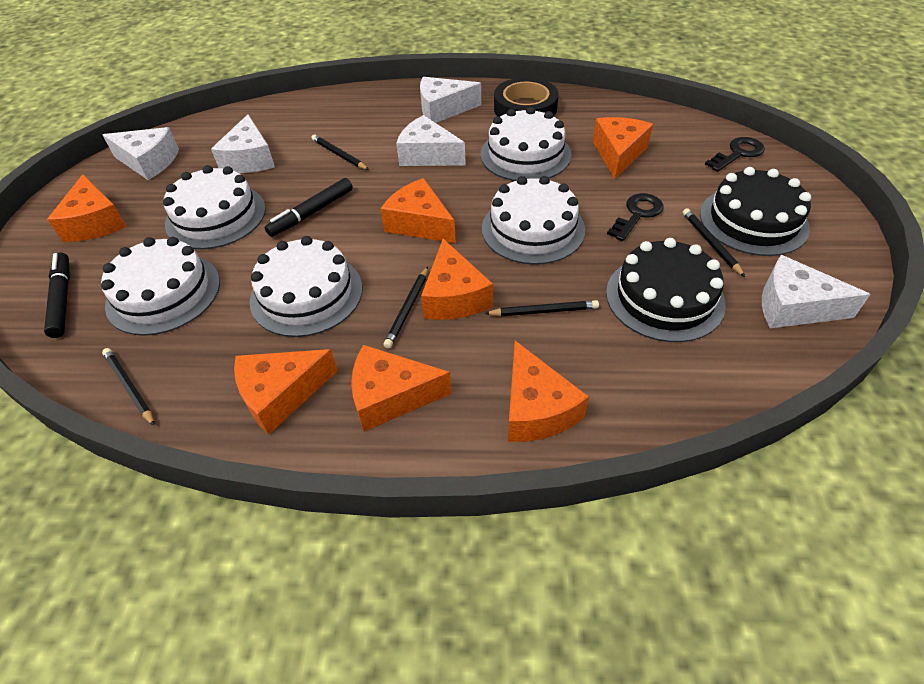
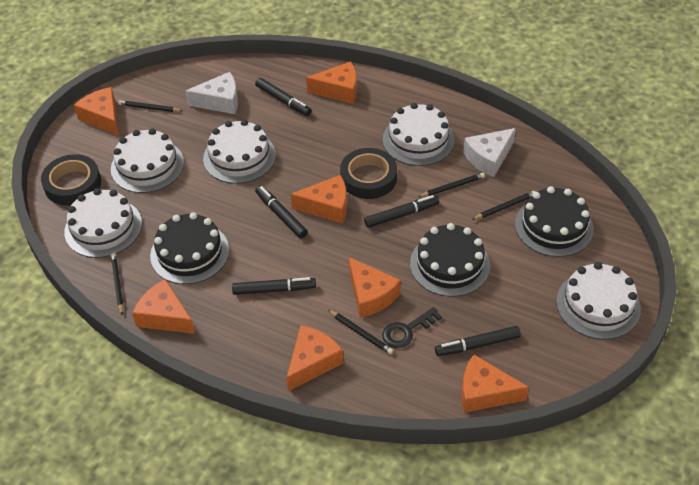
black cake: [606,238,726,342] [700,167,811,256] = 2 -> [150,212,229,284] [410,223,490,297] [515,186,594,257] = 3
black key: [607,193,664,241] [705,137,765,172] = 2 -> [382,307,442,348] = 1
black marker: [44,252,70,338] [265,178,353,237] = 2 -> [232,277,316,295] [255,78,312,116] [255,185,308,238] [364,195,439,228] [435,326,521,356] = 5
black tape: [494,77,559,117] = 1 -> [41,154,101,205] [340,148,397,199] = 2
white cheese: [103,127,179,180] [211,114,275,173] [396,115,466,166] [420,77,481,123] [762,255,871,328] = 5 -> [185,72,238,114] [463,128,516,177] = 2

